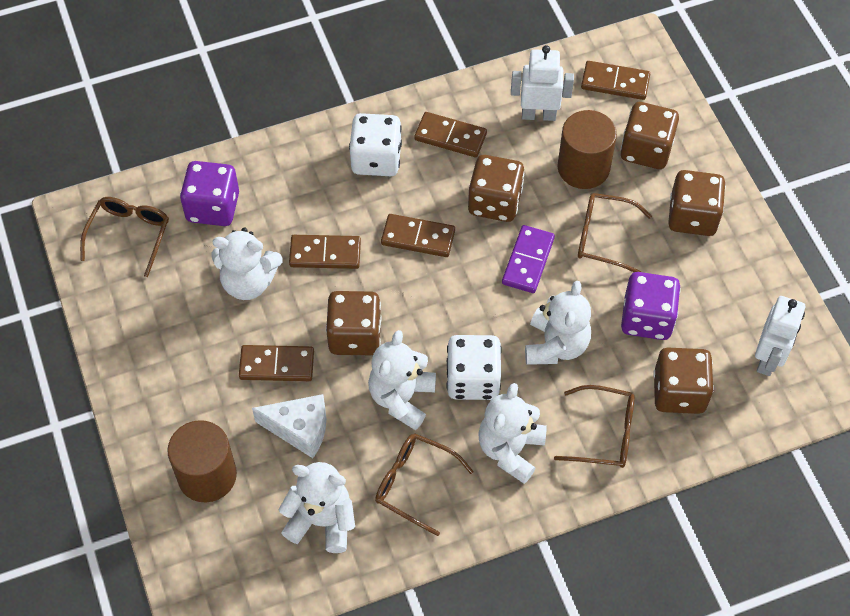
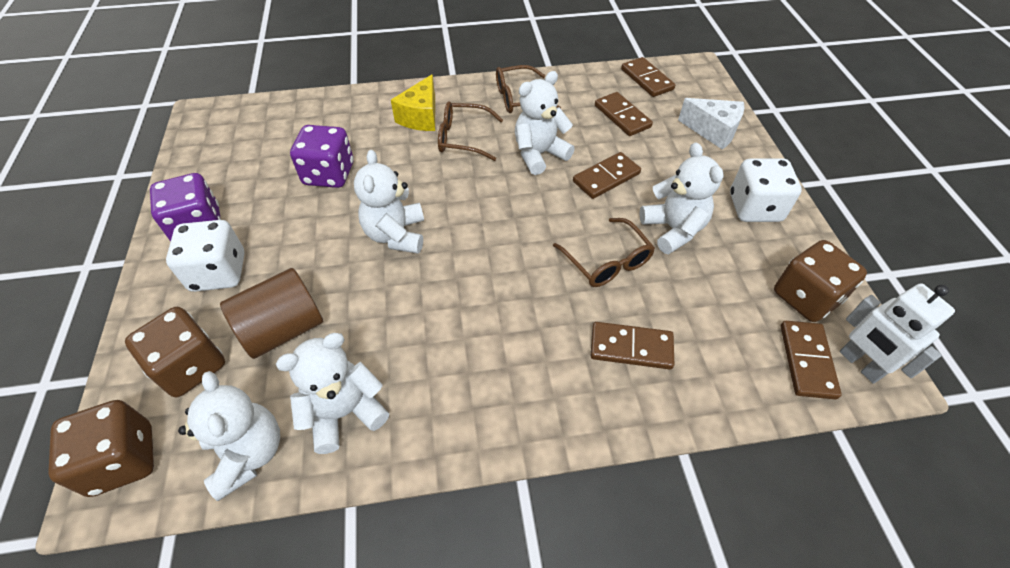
brown cylinder: [167,420,237,502] [557,110,617,189] = 2 -> [220,268,323,359] = 1
brown dice: [326,291,382,355] [468,155,524,222] [621,102,679,169] [653,348,714,414] [668,170,726,236] = 5 -> [48,400,154,497] [125,307,225,397] [774,240,867,322] = 3
brown glasses: [80,197,169,277] [375,433,474,536] [554,385,635,468] [578,193,652,272] = 4 -> [438,101,503,161] [496,65,561,113] [553,218,655,287] = 3
purple domino: [502,225,555,293] = 1 -> none = 0
white robot: [511,45,574,121] [755,296,805,376] = 2 -> [840,283,955,384] = 1
yellow cheese: none = 0 -> [391,74,435,131] = 1

